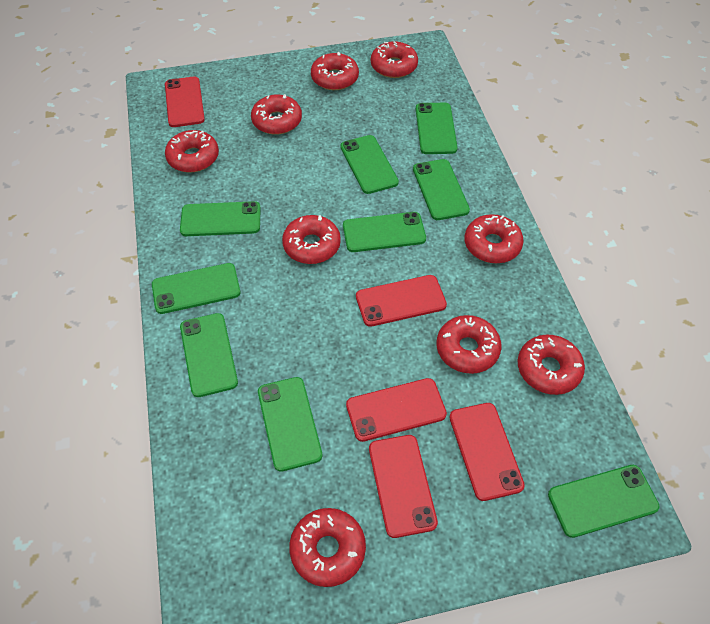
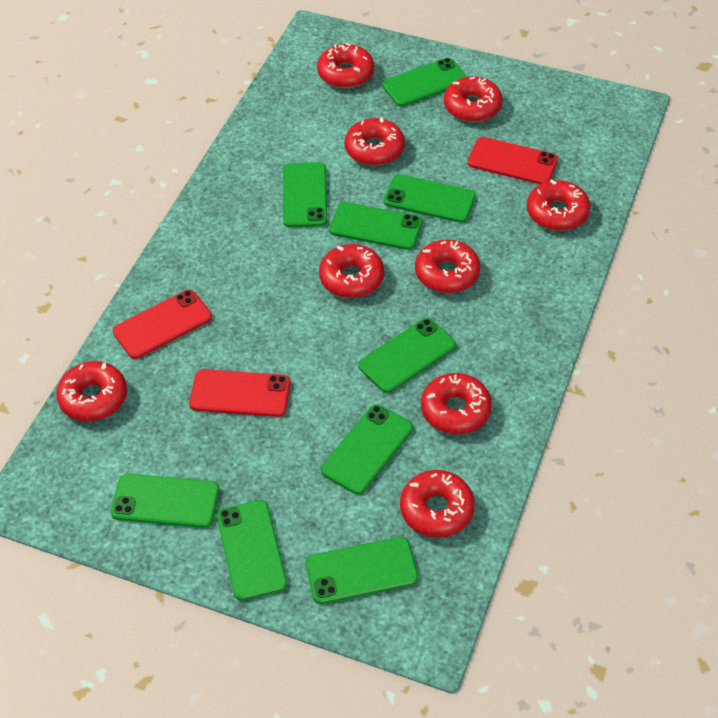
red phone: [165,77,205,127] [346,378,447,442] [356,275,447,327] [369,435,438,538] [449,403,525,501] = 5 -> [113,290,212,359] [189,369,291,417] [468,137,558,184] = 3

